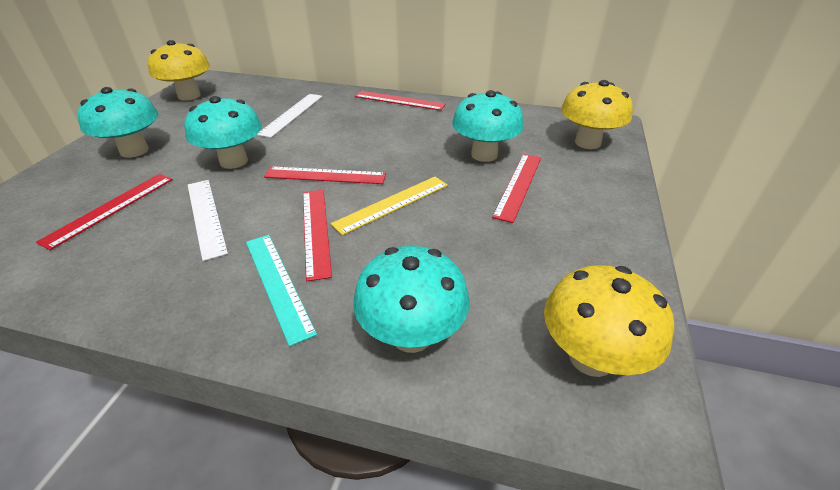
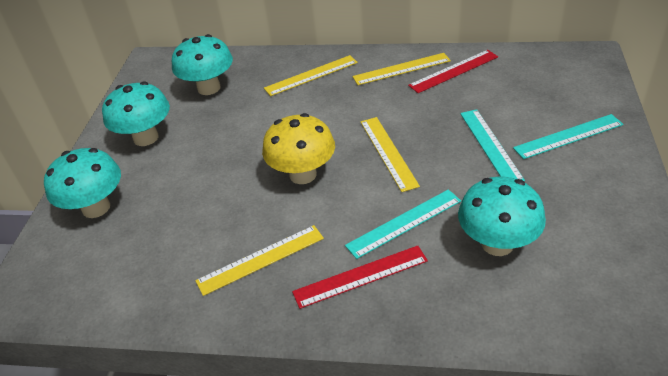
red ruler: [36,174,173,250] [264,167,386,184] [303,190,332,281] [355,91,446,111] [492,154,541,223] = 5 -> [292,246,428,309] [408,50,498,93] = 2
turquoise ruler: [246,235,317,346] = 1 -> [345,189,461,259] [460,109,525,181] [513,114,624,159] = 3
white ruler: [188,180,228,261] [257,94,322,138] = 2 -> none = 0
yellow mushroom: [148,40,210,101] [544,265,674,377] [561,80,633,149] = 3 -> [262,113,335,184] = 1
yellow ruler: [331,177,448,235] = 1 -> [195,225,324,296] [264,55,358,96] [352,53,451,85] [361,117,420,192] = 4

